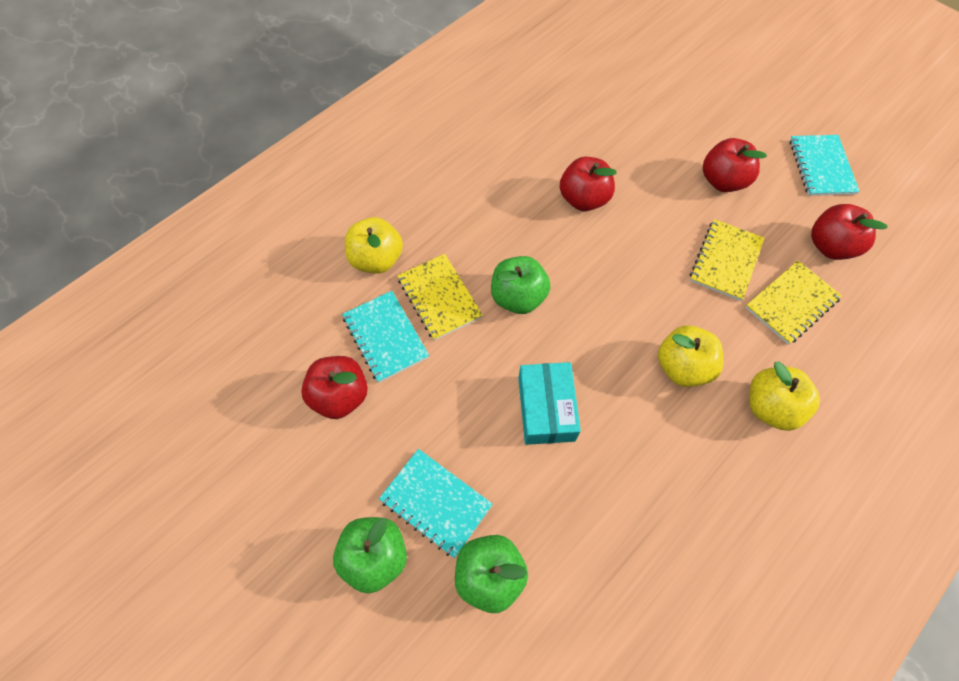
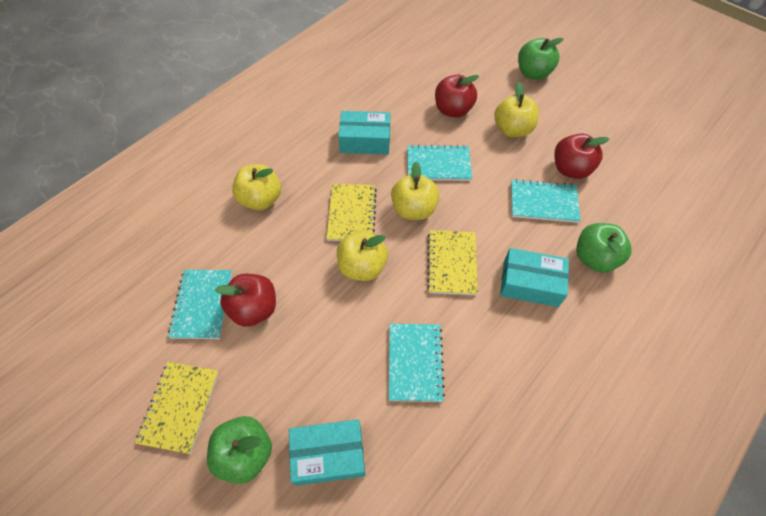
red apple: [301,356,368,419] [560,157,617,211] [703,138,767,192] [811,204,888,260] = 4 -> [215,274,276,327] [435,75,479,118] [554,134,609,179] = 3
turquoise box: [518,362,581,445] = 1 -> [289,419,365,486] [338,111,390,154] [500,248,569,307] = 3
turquoise notebook: [342,291,429,383] [379,449,493,558] [790,135,860,196] = 3 -> [168,270,232,339] [389,324,445,402] [407,144,472,181] [511,179,581,223] = 4
yellow apple: [345,217,403,274] [658,325,723,387] [749,362,820,431] = 3 -> [232,164,281,210] [337,231,388,281] [391,161,439,220] [494,82,539,137] = 4

